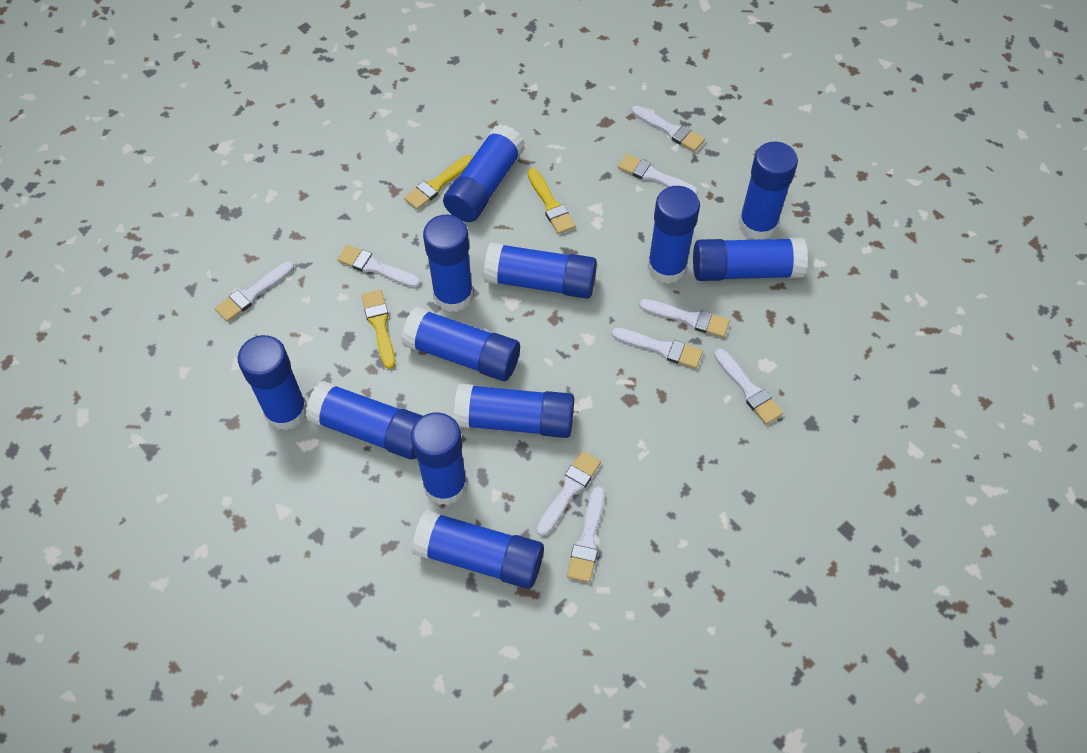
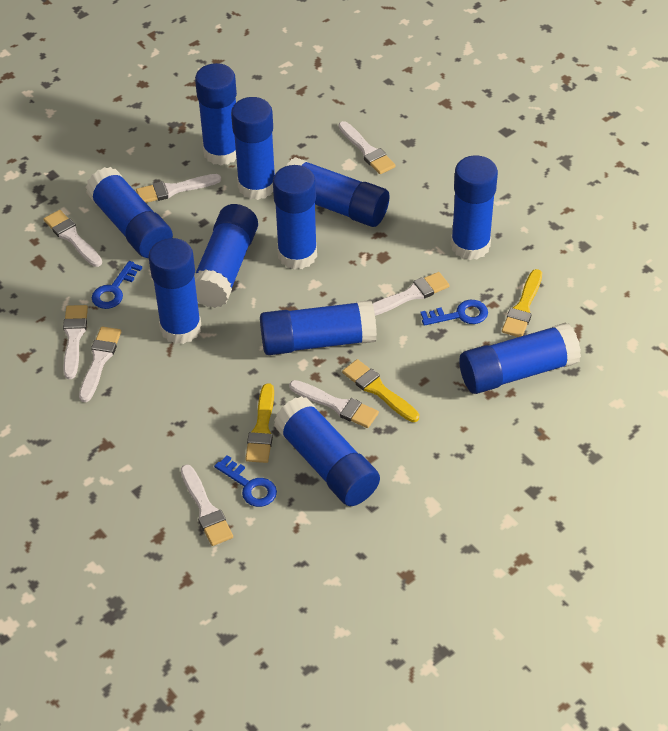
blue glue stick: [238,335,307,431] [306,381,423,459] [401,307,520,381] [411,412,467,505] [412,510,544,589] [423,215,473,312] [443,124,525,222] [454,383,574,438] [484,242,597,299] [647,186,700,284] [693,238,808,281] [739,142,798,240] = 12 -> [86,167,173,258] [148,238,202,344] [194,204,258,308] [195,63,237,166] [231,97,275,200] [260,300,377,355] [273,165,317,270] [274,396,380,506] [287,157,389,227] [451,155,498,260] [459,322,581,394] = 11
blue key: none = 0 -> [92,261,142,309] [214,455,277,507] [420,300,488,326] = 3
white brush: [215,261,294,322] [337,245,420,287] [537,451,601,536] [567,486,605,582] [612,328,703,369] [618,154,698,195] [632,106,705,152] [639,299,730,338] [714,349,783,425] = 9 -> [44,210,102,267] [63,305,88,379] [79,326,121,402] [136,174,221,203] [181,464,233,546] [289,380,379,428] [338,121,396,174] [372,272,449,316] = 8

